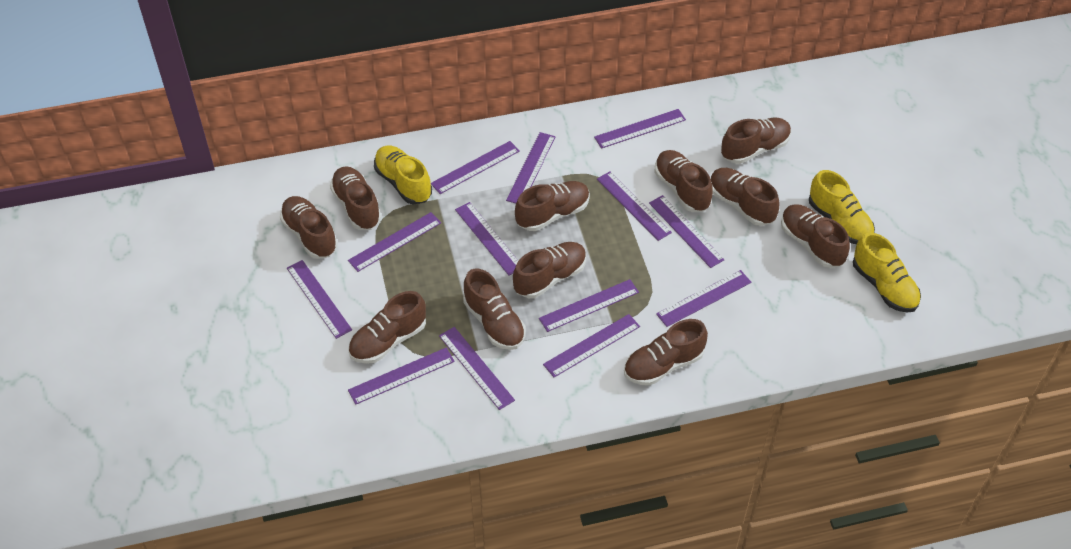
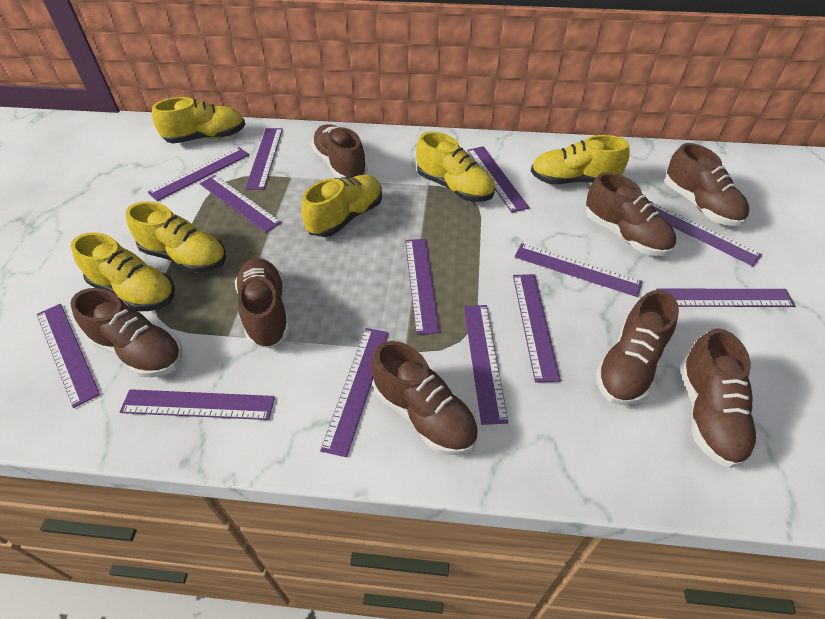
brown shoe: [280,196,338,259] [330,166,381,230] [348,291,426,364] [463,268,525,350] [513,242,586,298] [515,181,590,231] [624,319,708,386] [654,150,713,212] [711,168,780,226] [721,118,791,164] [781,204,850,268] = 11 -> [70,288,183,377] [235,258,290,348] [311,124,368,179] [371,341,478,455] [586,173,676,256] [596,290,679,405] [665,143,749,226] [680,328,758,468] = 8
yellow shoe: [374,146,432,204] [809,170,875,244] [853,232,921,313] = 3 -> [71,232,175,311] [126,201,226,273] [152,97,245,143] [301,175,382,237] [416,132,495,202] [531,135,629,184] = 6

